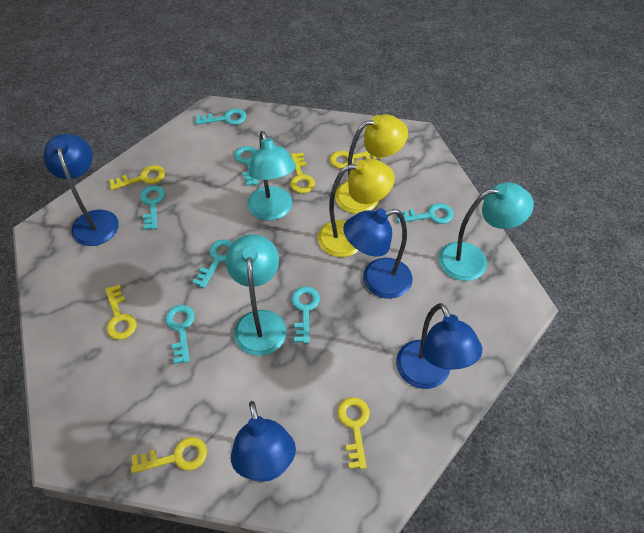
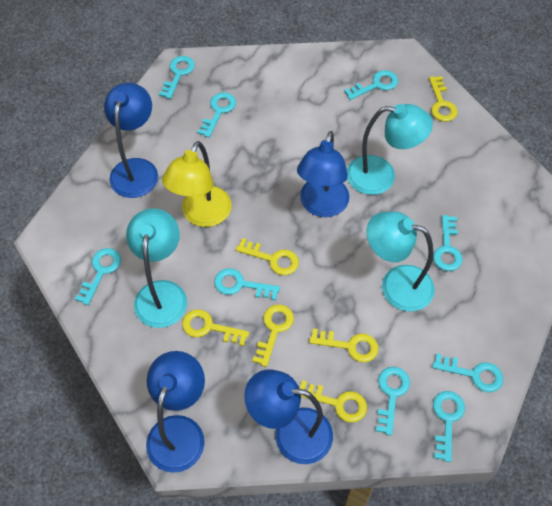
turquoise key: [140,185,165,230] [165,305,195,364] [192,239,233,288] [195,109,246,125] [234,146,259,186] [291,286,320,343] [396,203,454,224] = 7 -> [75,248,121,305] [159,56,195,99] [197,92,236,138] [214,268,280,301] [344,70,398,100] [376,367,410,436] [432,353,503,392] [433,215,463,271] [433,391,465,462] = 9
yellow lamp: [318,159,395,257] [335,114,408,214] = 2 -> [162,141,231,227] = 1

